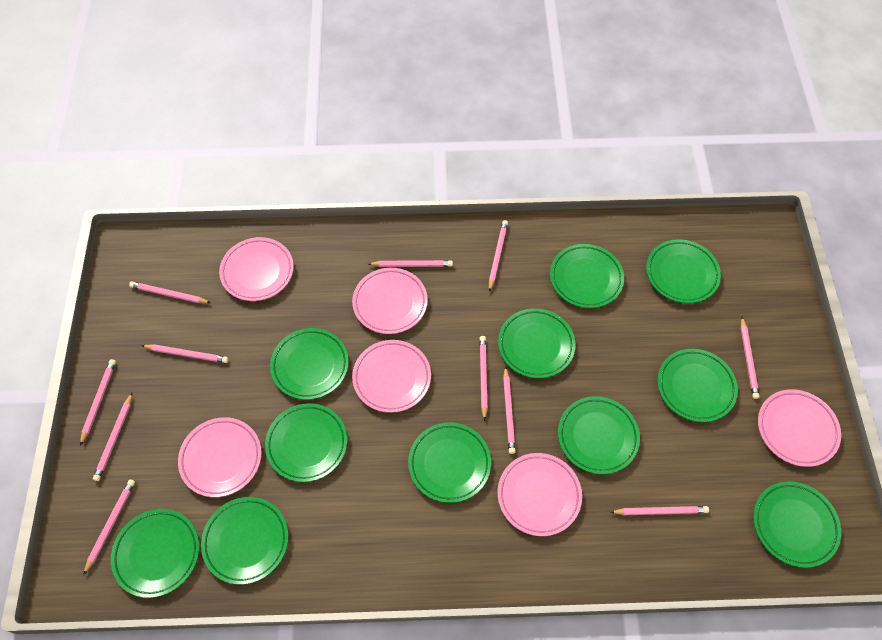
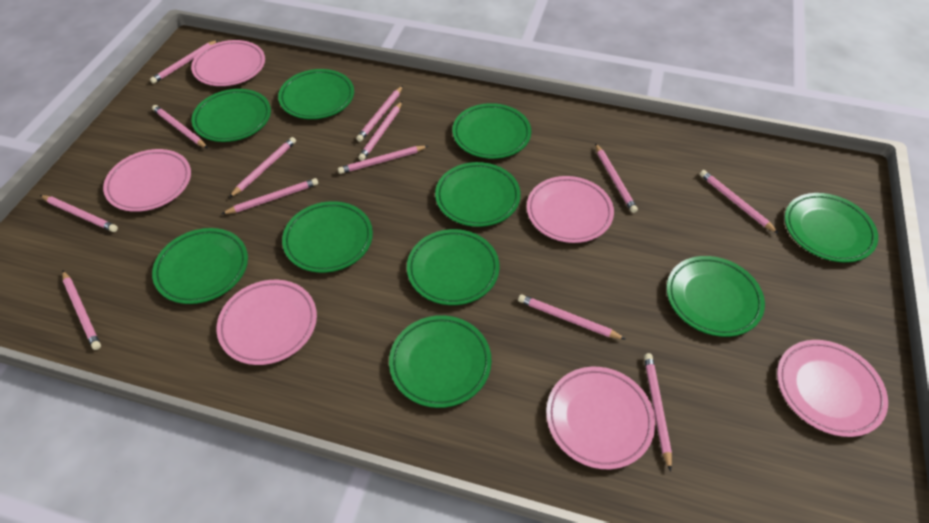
green plate: [111,509,199,598] [201,497,288,585] [265,403,347,482] [270,328,349,400] [408,422,491,503] [498,308,576,378] [550,244,624,308] [558,396,640,474] [646,239,721,304] [657,349,738,422] [753,481,841,568] = 11 -> [152,228,248,304] [192,89,271,142] [278,69,354,119] [282,201,373,273] [389,315,492,408] [407,229,500,305] [435,162,521,227] [452,103,531,159] [667,256,765,337] [784,193,878,263] = 10
pink pencil: [80,359,116,446] [83,479,135,575] [93,393,132,481] [129,281,211,303] [141,344,228,363] [369,260,453,267] [479,336,488,421] [489,220,508,292] [503,366,516,454] [610,506,709,515] [741,317,760,399] = 11 -> [40,195,118,232] [62,271,101,350] [150,40,218,84] [152,105,208,148] [221,178,318,214] [229,137,296,198] [338,146,428,174] [356,86,403,142] [358,101,402,161] [518,294,626,340] [595,143,638,213] [644,353,672,472] [700,170,779,234] = 13

